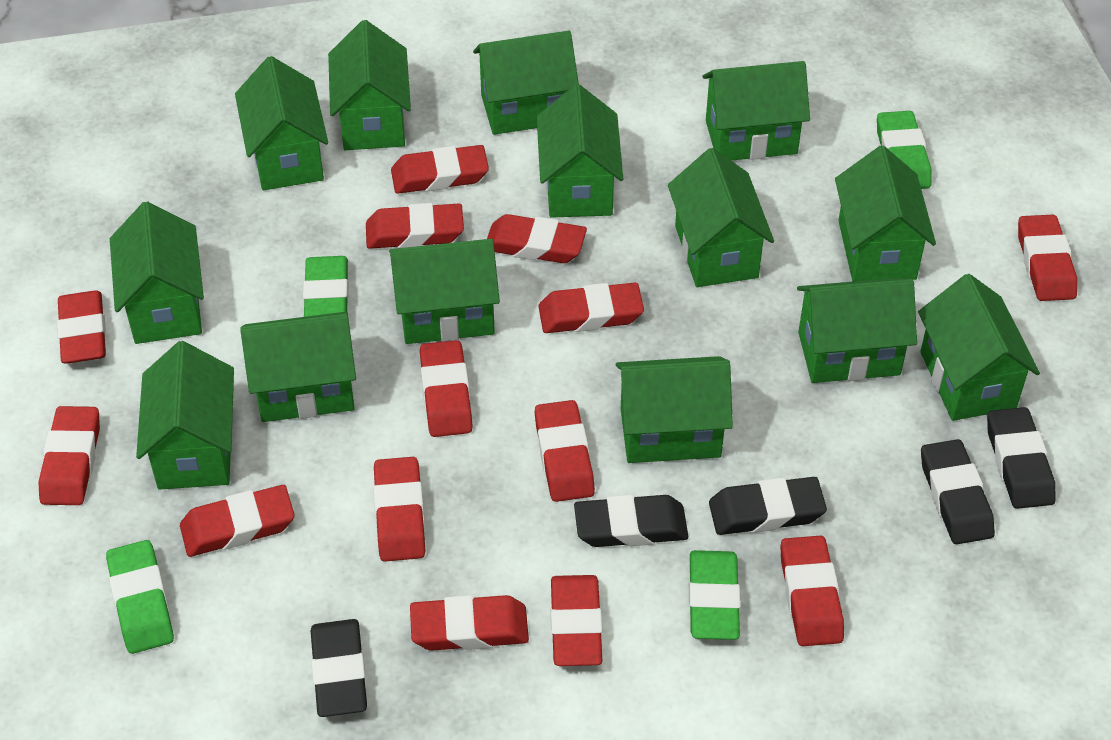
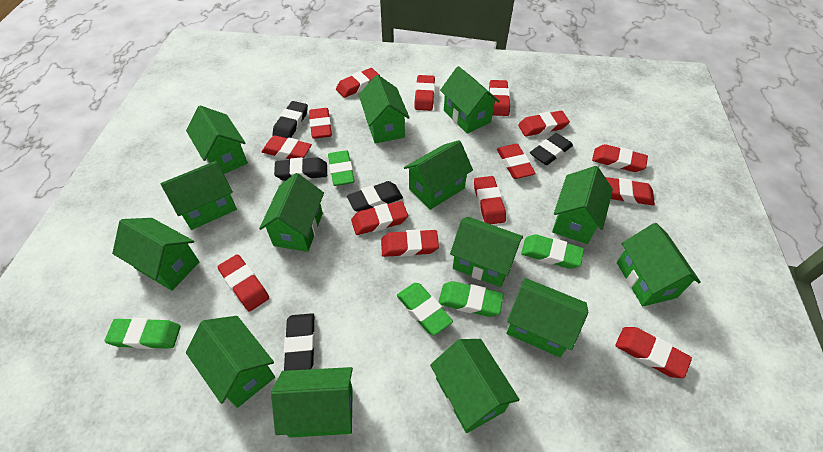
green eraser: [106,540,174,654] [303,256,349,317] [689,550,741,640] [877,111,932,189] = 4 -> [105,318,181,349] [328,150,355,186] [397,283,453,335] [439,281,504,317] [521,234,584,269] = 5

